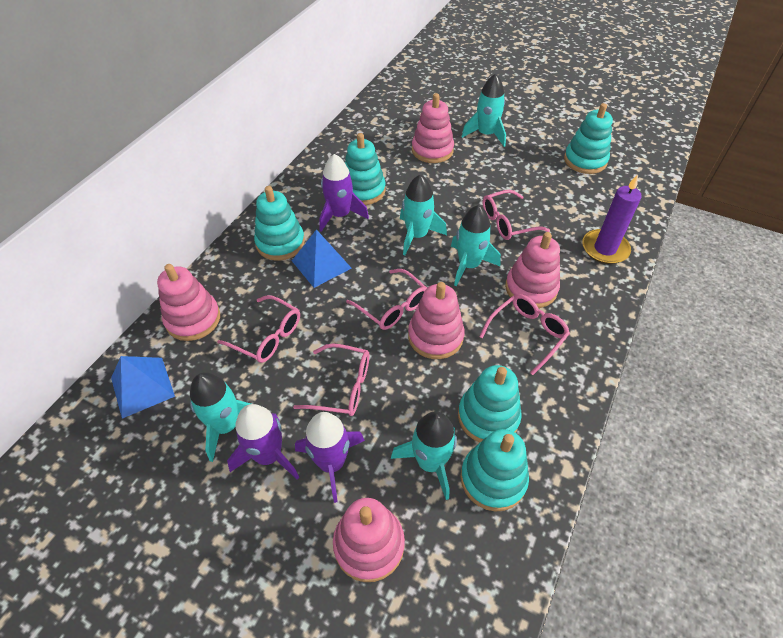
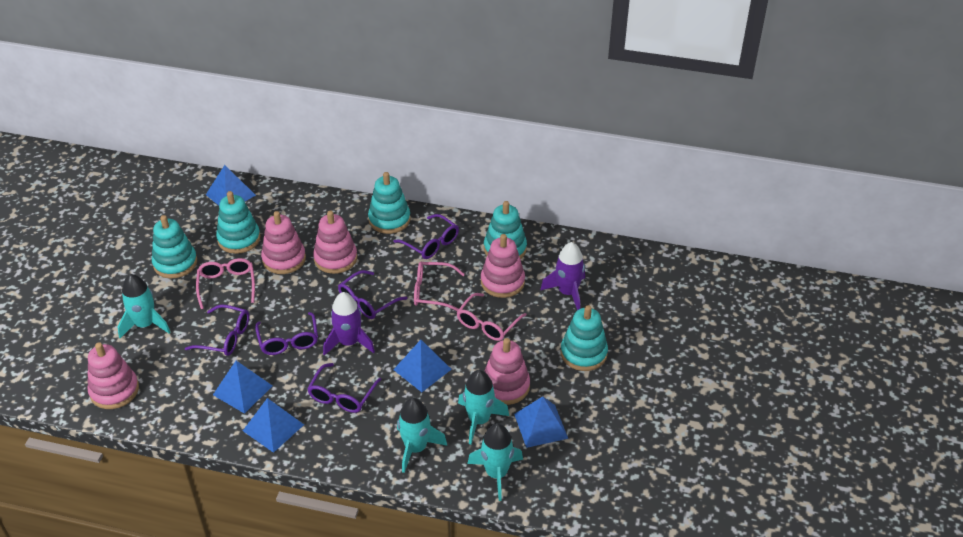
blue pyramid: [111,356,175,419] [292,230,351,288] = 2 -> [206,165,256,205] [213,361,272,414] [243,398,304,453] [393,340,452,392] [514,396,568,448] = 5
pink glasses: [217,295,300,363] [293,344,369,416] [346,269,427,330] [479,294,570,375] [483,190,550,240] = 5 -> [196,258,255,309] [414,262,465,311] [457,293,527,341] = 3
purple candle: [582,174,642,264] = 1 -> none = 0
purple glasses: none = 0 -> [185,305,249,356] [255,312,318,355] [307,363,381,413] [338,270,408,319] [394,214,459,259] = 5
purple rocket: [227,404,299,480] [295,412,365,503] [319,154,369,232] = 3 -> [323,292,375,356] [540,242,585,310] = 2
turquoise rocket: [190,372,251,462] [391,411,457,500] [400,175,447,255] [451,205,501,286] [461,73,506,147] = 5 -> [118,274,170,338] [397,398,447,473] [458,370,509,445] [467,423,523,501] = 4

